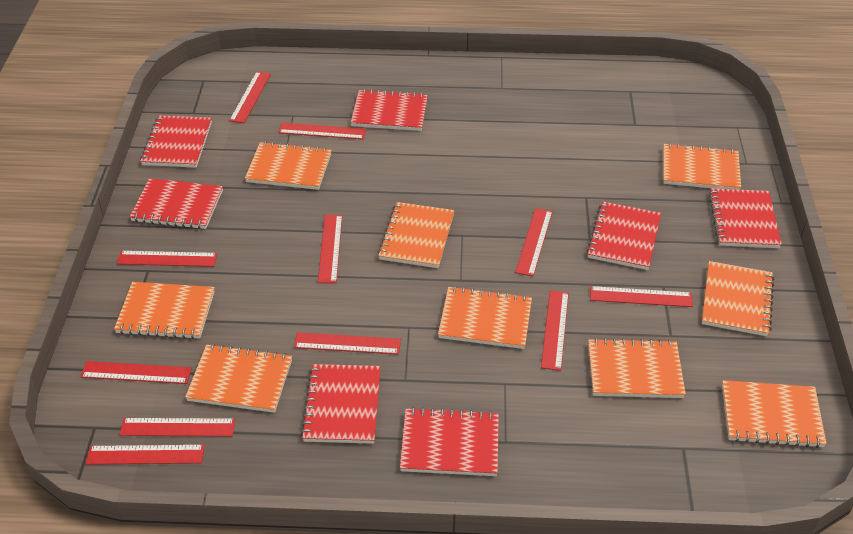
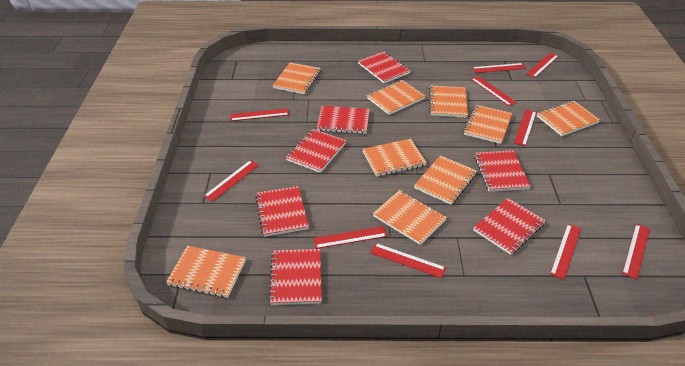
red ruler: [80,361,192,384] [86,445,205,465] [117,251,217,267] [119,418,235,437] [229,72,271,123] [278,123,366,140] [294,332,401,354] [318,215,342,283] [515,208,553,276] [541,290,569,371] [590,286,693,307] = 11 -> [204,160,259,202] [230,108,289,121] [313,226,387,249] [370,243,446,278] [471,76,517,106] [472,63,526,73] [514,110,537,146] [526,53,559,78] [550,224,581,280] [622,224,650,279] = 10

